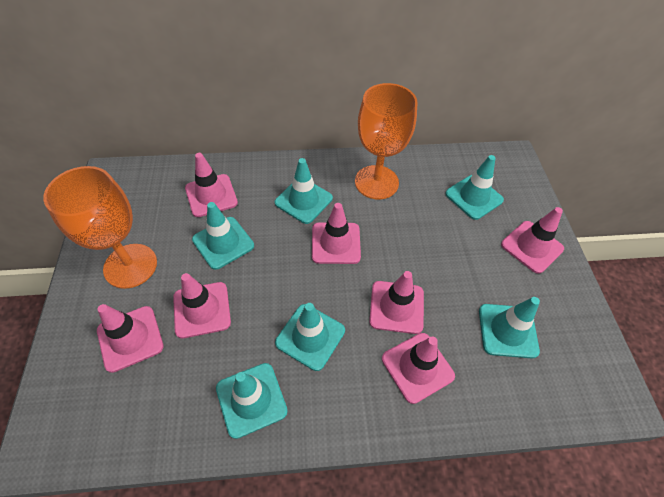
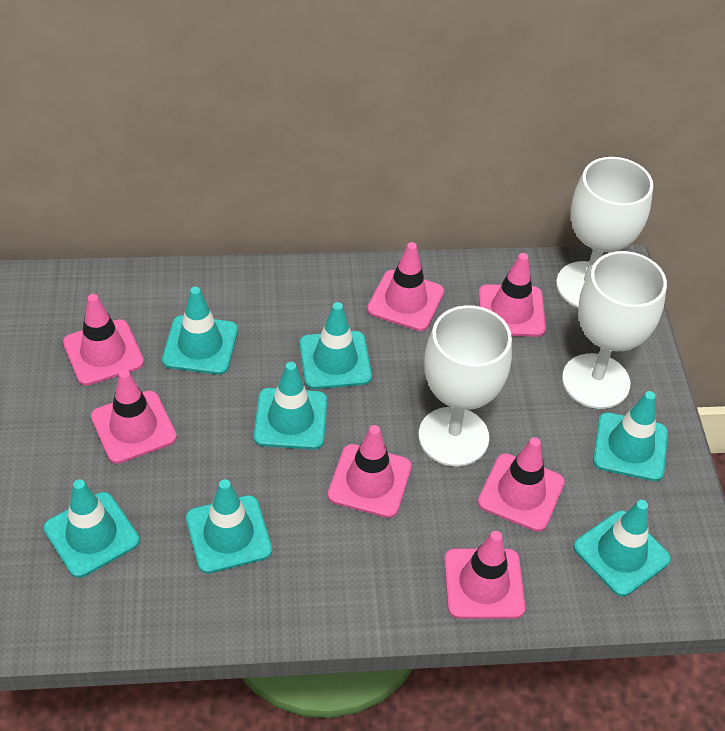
orange goblet: [43,166,157,289] [355,83,418,199] = 2 -> none = 0
turquoise traffic cone: [192,202,254,270] [216,363,288,439] [275,158,333,224] [275,303,345,371] [445,155,504,220] [479,297,540,358] = 6 -> [43,479,140,578] [162,287,238,375] [186,479,272,574] [254,362,327,450] [299,302,372,389] [573,500,671,596] [593,391,668,481] = 7
white goblet: none = 0 -> [419,305,512,466] [556,157,653,308] [562,251,667,409] = 3

